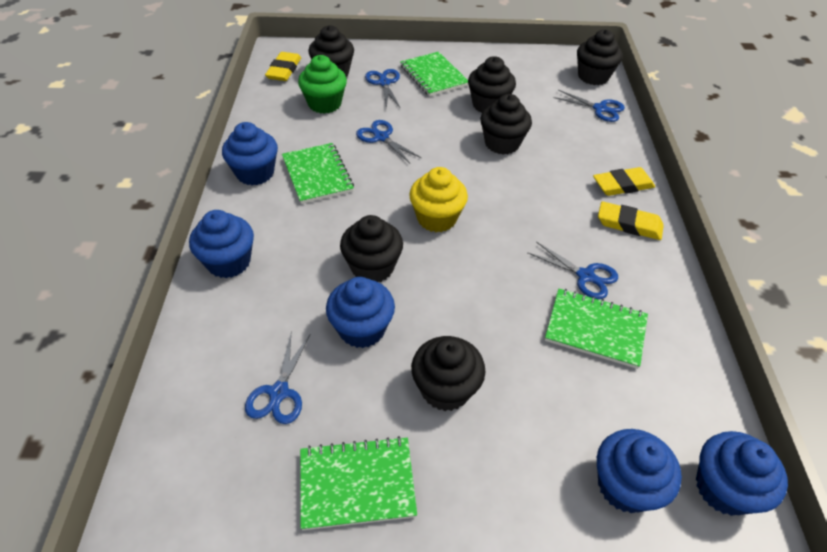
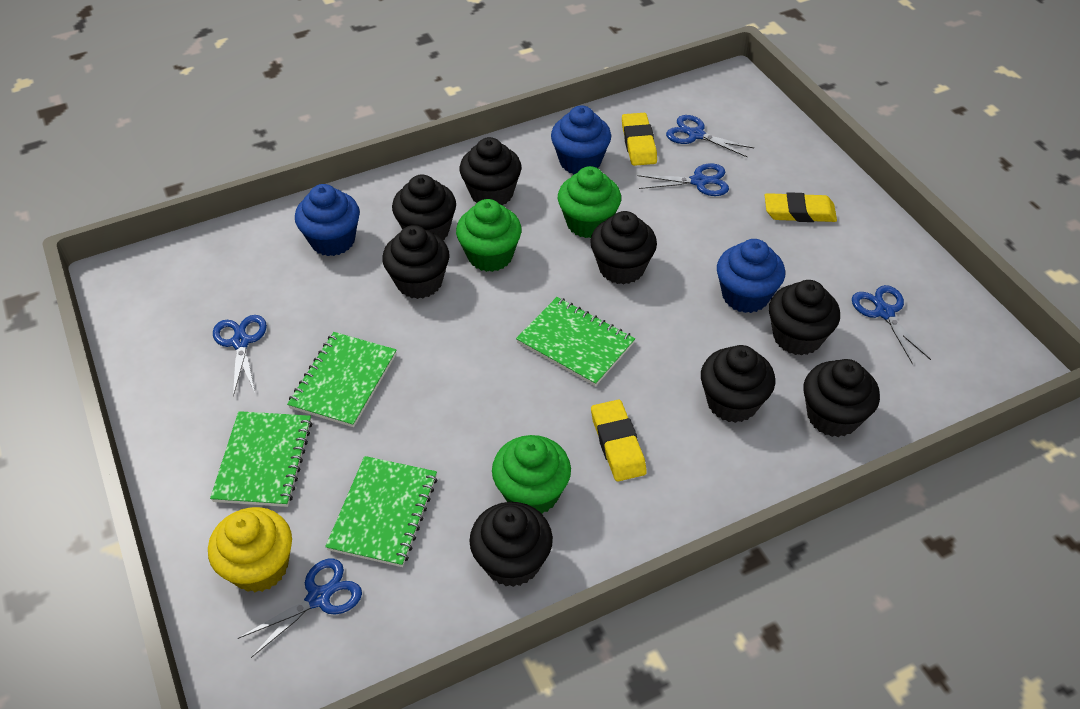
black cupcake: [308,25,354,77] [340,215,403,282] [411,336,485,411] [468,56,516,113] [481,94,532,155] [577,29,623,85] = 6 -> [382,225,449,299] [392,174,456,240] [460,137,522,206] [469,502,553,587] [590,211,657,285] [701,345,775,423] [769,280,840,356] [804,359,880,437] = 8
blue cupcake: [189,210,254,278] [222,122,278,185] [326,277,395,348] [597,429,682,513] [696,431,788,516] = 5 -> [295,184,360,256] [551,105,611,174] [717,239,785,313] = 3
green cupcake: [298,55,347,114] = 1 -> [456,199,522,272] [492,435,571,514] [558,166,621,238] = 3

